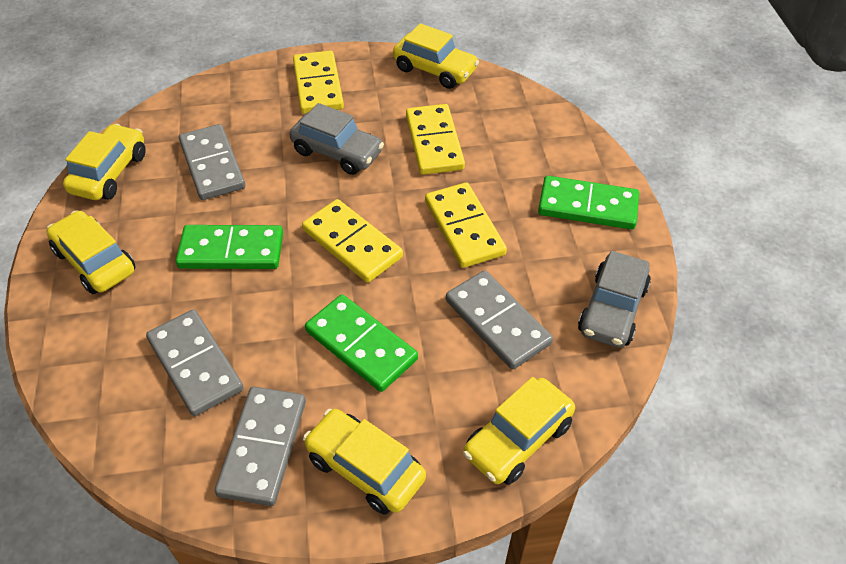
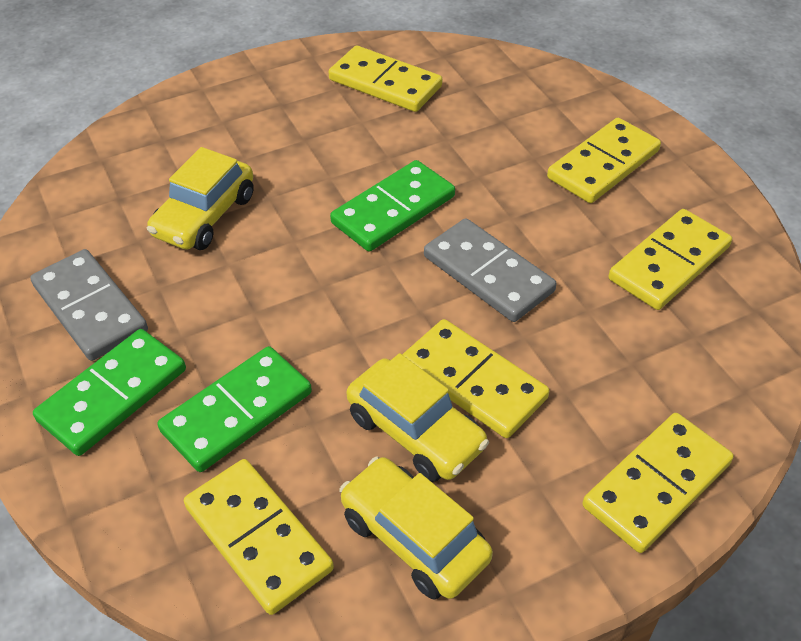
grey car: [290,103,384,175] [578,251,651,348] = 2 -> none = 0
grey domino: [146,310,244,416] [179,124,245,200] [215,387,306,506] [446,271,553,369] = 4 -> [30,249,148,361] [424,218,556,322] = 2
yellow car: [47,210,135,294] [63,124,146,200] [303,409,426,515] [393,23,479,89] [463,377,575,485] = 5 -> [147,147,254,250] [339,457,493,599] [346,353,489,482] = 3
yellow domino: [293,51,344,114] [302,199,403,283] [406,104,465,175] [425,182,507,268] = 4 -> [184,459,334,615] [329,46,442,112] [402,319,549,438] [547,118,661,203] [582,413,734,553] [609,209,732,310] = 6

